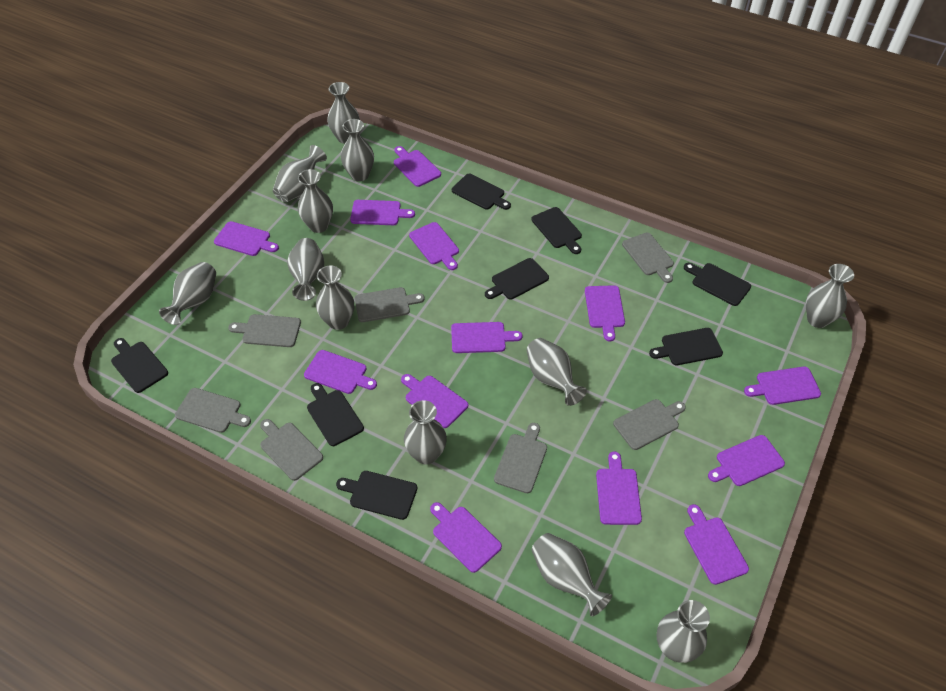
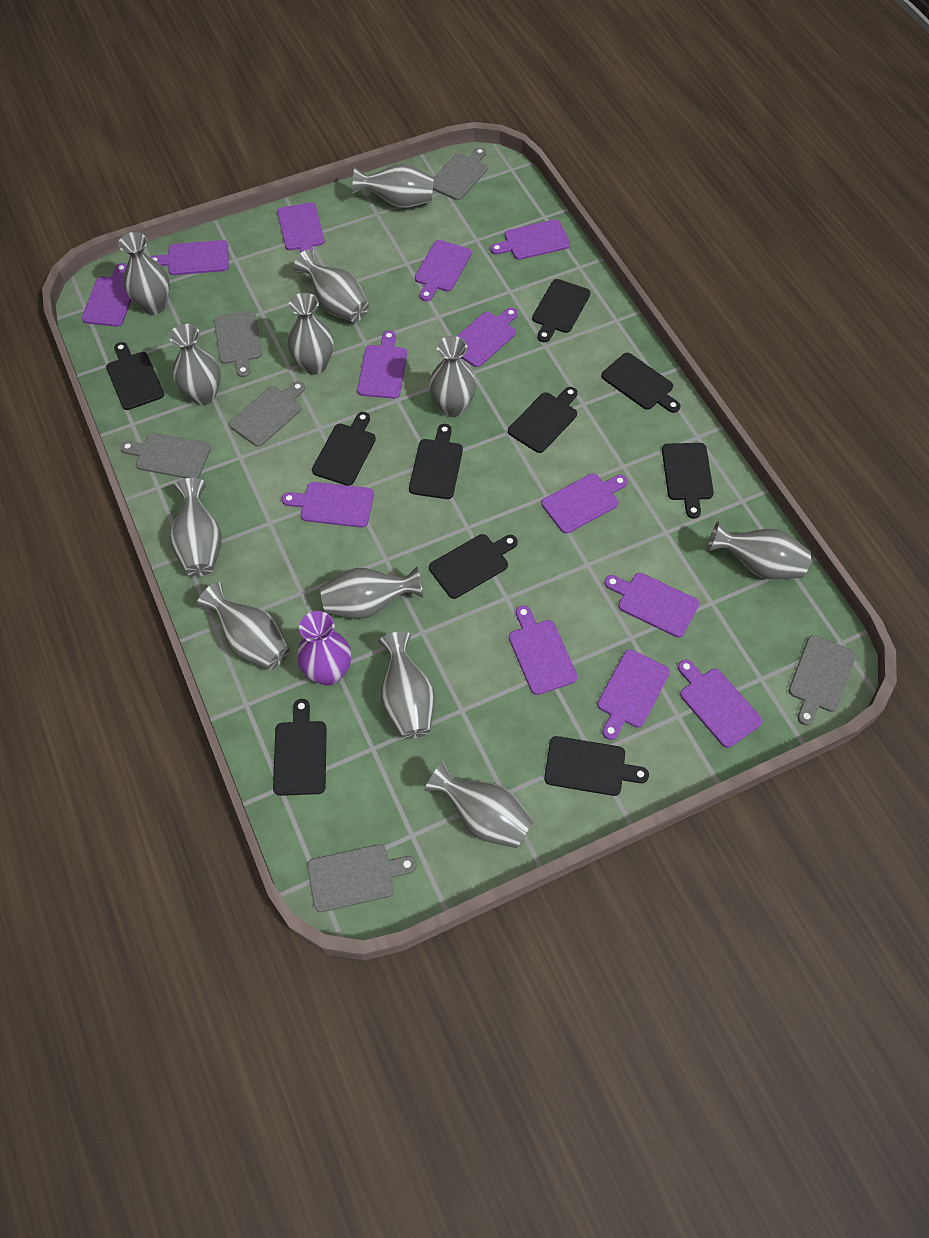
black cutting board: [111,338,168,393] [307,383,364,446] [336,471,417,520] [452,174,511,210] [485,258,549,299] [532,207,582,254] [649,328,723,365] [684,263,751,306] = 8 -> [106,342,164,410] [273,699,327,796] [312,412,376,486] [409,424,463,499] [429,534,518,599] [508,387,578,453] [532,279,591,342] [544,736,649,796] [601,353,680,413] [662,443,714,519] = 10
grey cutting board: [175,388,251,433] [228,314,301,347] [260,419,323,481] [355,287,425,322] [494,423,547,493] [613,399,686,450] [622,233,674,283] = 7 -> [120,433,211,478] [214,310,262,377] [229,381,305,447] [307,844,416,912] [433,147,487,200] [789,635,856,726] = 6
purple vase: none = 0 -> [297,611,351,686] = 1

